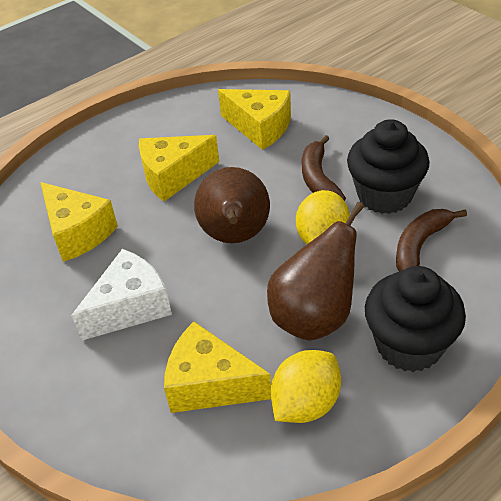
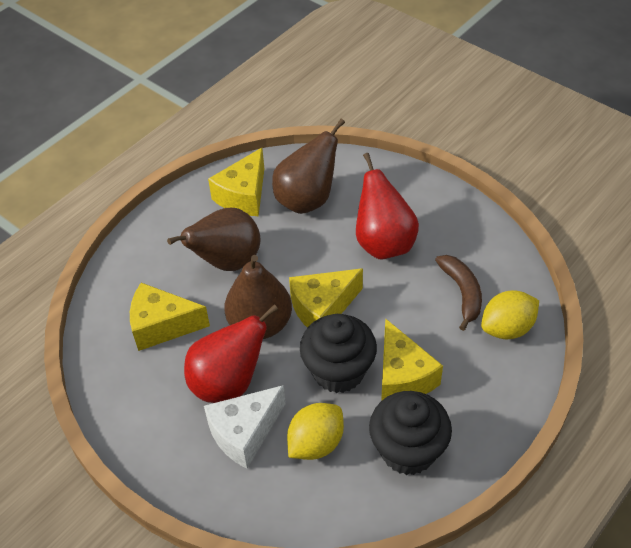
brown banana: [302,135,346,201] [396,209,467,271] = 2 -> [435,255,482,331] = 1
brown pear: [194,167,270,243] [267,202,364,341] = 2 -> [167,208,260,271] [224,255,292,339] [272,119,345,214] = 3
red pear: none = 0 -> [184,304,279,403] [356,153,419,259] = 2

